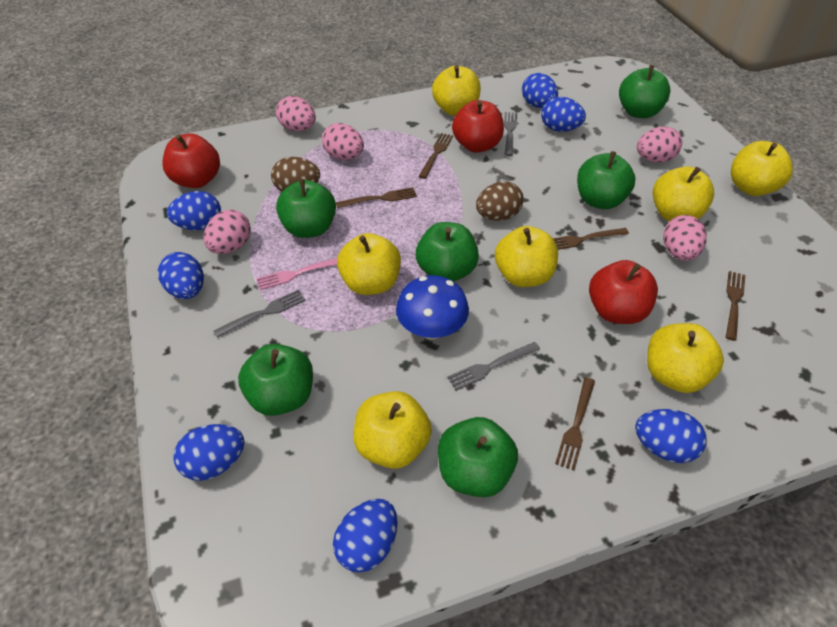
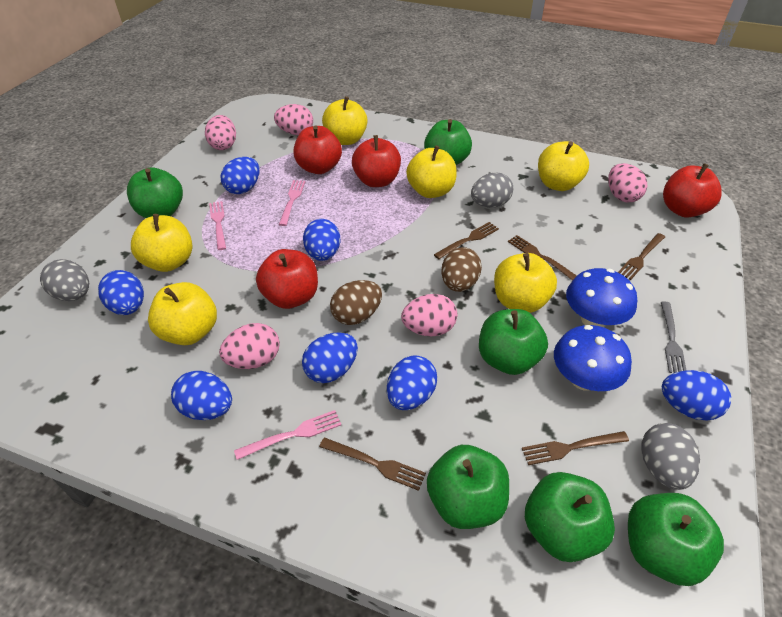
blue mushroom: [396,275,469,339] = 1 -> [554,325,632,391] [566,268,637,327] = 2
grey egg: none = 0 -> [40,259,89,301] [471,172,513,208] [642,423,700,490] = 3
grey fork: [214,290,306,338] [447,342,540,391] [504,112,517,156] = 3 -> [661,301,687,373] = 1
pink fork: [256,258,338,290] = 1 -> [209,201,226,250] [234,410,341,460] [279,180,305,226] = 3
red apple: [162,133,220,188] [452,100,504,153] [589,260,658,324] = 3 -> [256,249,318,309] [293,125,342,174] [352,135,401,187] [663,163,722,218] = 4
yellow apple: [337,233,401,295] [353,391,432,469] [432,65,481,116] [495,226,558,287] [647,323,724,393] [653,166,714,221] [731,141,793,196] = 7 -> [131,214,192,272] [148,282,217,345] [322,96,368,145] [406,145,457,198] [494,253,557,313] [538,141,589,191] = 6

